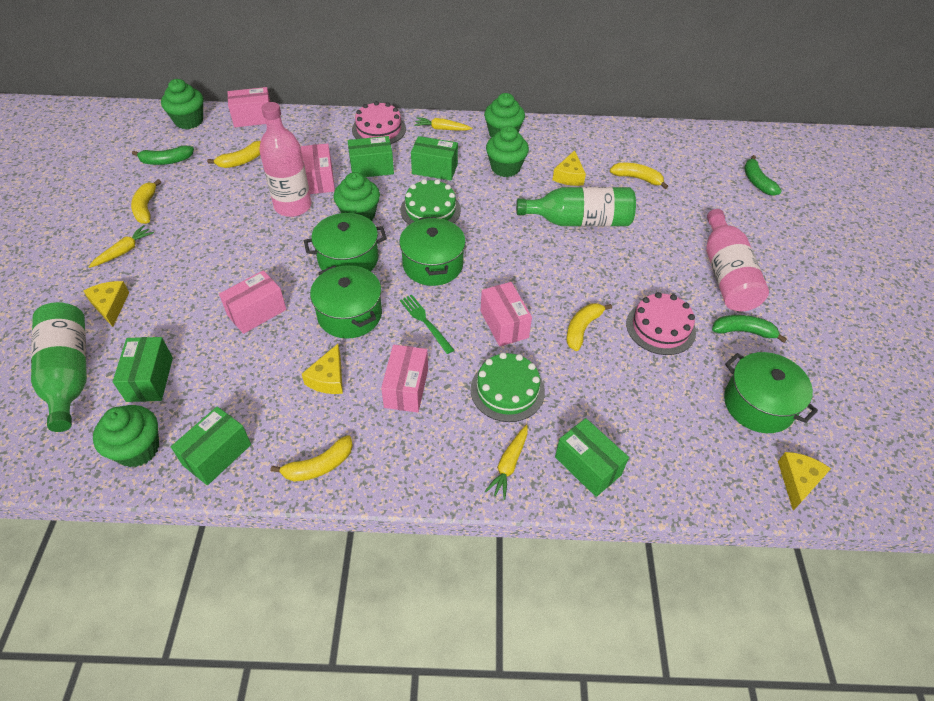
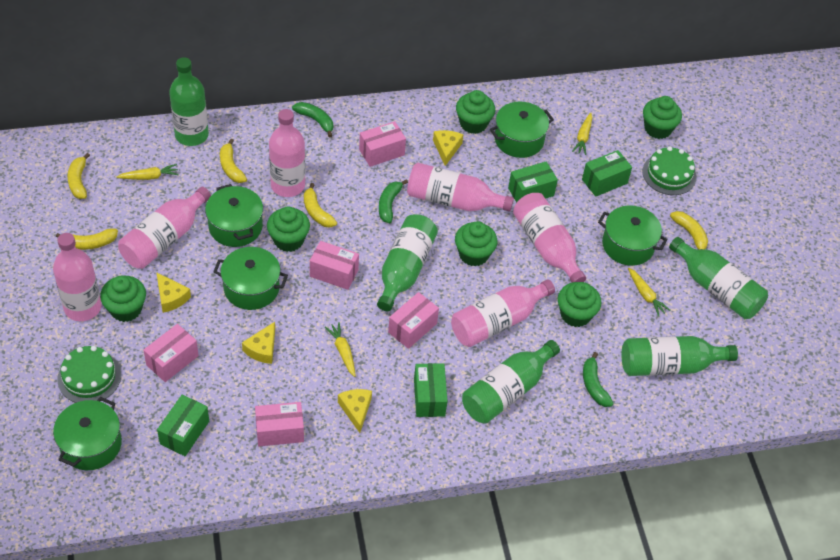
green bottle: [31,302,87,432] [516,187,636,227] = 2 -> [169,57,209,146] [377,214,438,311] [462,340,560,424] [622,336,738,376] [669,237,768,319] = 5
green box: [113,337,173,402] [171,407,251,485] [348,136,394,177] [411,136,458,181] [555,418,629,497] = 5 -> [157,395,209,456] [414,363,448,417] [508,162,558,202] [582,150,632,197] = 4
green cupcake: [93,405,159,467] [161,79,203,129] [334,172,380,221] [484,93,525,137] [486,126,529,177] = 5 -> [100,276,146,322] [267,206,310,252] [455,221,498,266] [456,90,495,134] [558,282,601,327] [643,96,682,139] = 6
green fork: [400,294,454,354] = 1 -> none = 0
green pot: [304,213,387,272] [310,265,382,339] [399,217,466,286] [724,352,818,433] = 4 -> [53,397,122,470] [205,184,263,247] [213,247,288,310] [490,101,554,158] [598,205,668,266] = 5
pink bottle: [259,102,312,217] [706,209,769,311] = 2 -> [53,233,102,321] [118,187,211,269] [269,109,305,197] [407,163,514,212] [451,280,555,347] [513,193,586,283] = 6
pink cake: [352,101,406,144] [626,292,696,355] = 2 -> none = 0
yellow carrot: [89,225,154,268] [414,117,473,131] [485,425,528,500] = 3 -> [116,164,179,180] [325,322,356,377] [572,112,592,155] [628,268,671,317] = 4

